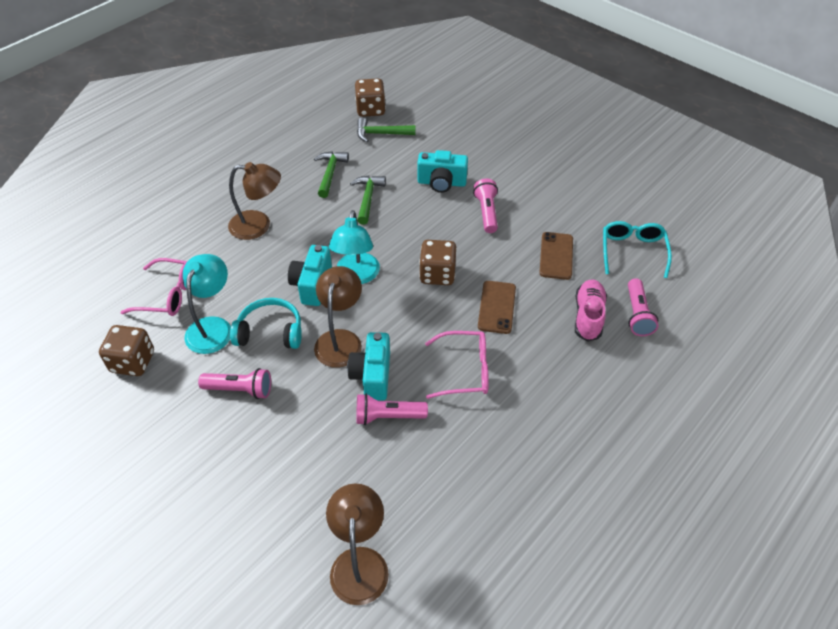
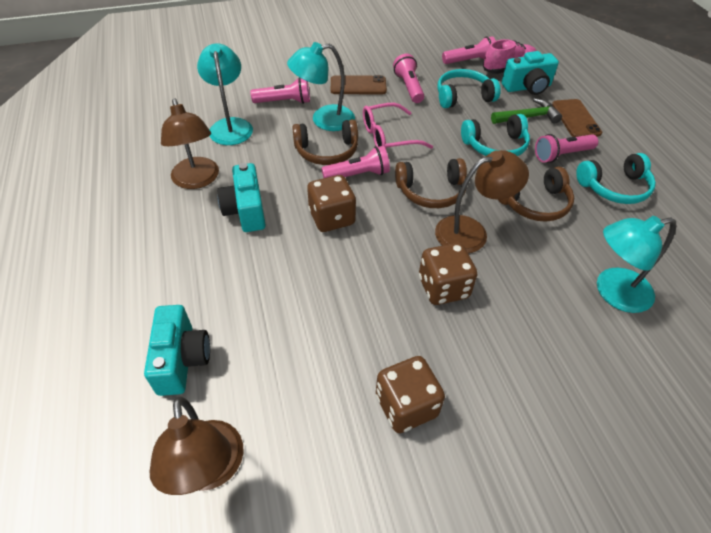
brown headphones: none = 0 -> [292,119,358,165] [395,158,467,208] [498,167,574,222] = 3
green hammer: [314,151,349,198] [350,176,386,225] [357,118,416,142] = 3 -> [491,98,562,124] = 1
pink flashlight: [198,368,271,399] [356,393,428,425] [473,179,498,233] [628,278,658,336] = 4 -> [251,77,310,104] [321,146,390,178] [393,54,424,103] [442,36,496,64] [535,134,598,163] = 5
pink glasses: [120,258,187,316] [425,331,489,399] = 2 -> [363,103,433,149] = 1
turquoise glasses: [603,221,672,278] = 1 -> none = 0
turquoise headphones: [230,298,302,349] = 1 -> [437,69,501,108] [461,114,530,156] [576,153,656,204] = 3
turquoise lamp: [183,254,231,354] [329,210,380,284] = 2 -> [197,43,253,145] [287,42,355,131] [597,216,676,313] = 3

